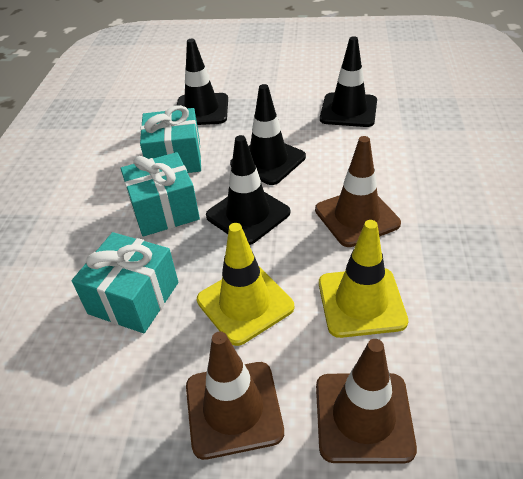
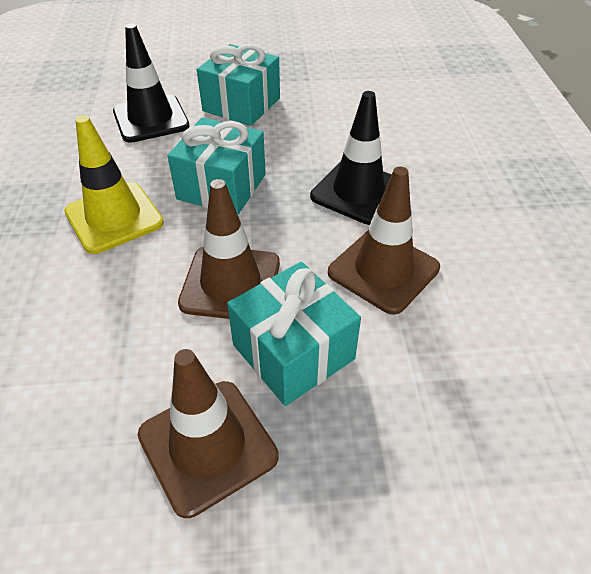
black traffic cone: [177,39,228,125] [206,135,290,245] [230,84,306,185] [320,36,377,127] = 4 -> [113,24,190,143] [310,91,392,225] = 2
yellow traffic cone: [197,223,294,346] [319,220,408,338] = 2 -> [64,115,164,254] = 1

